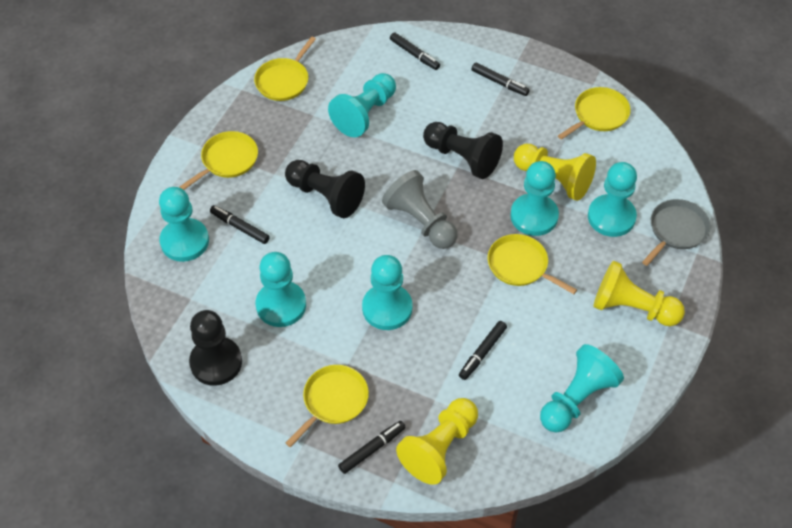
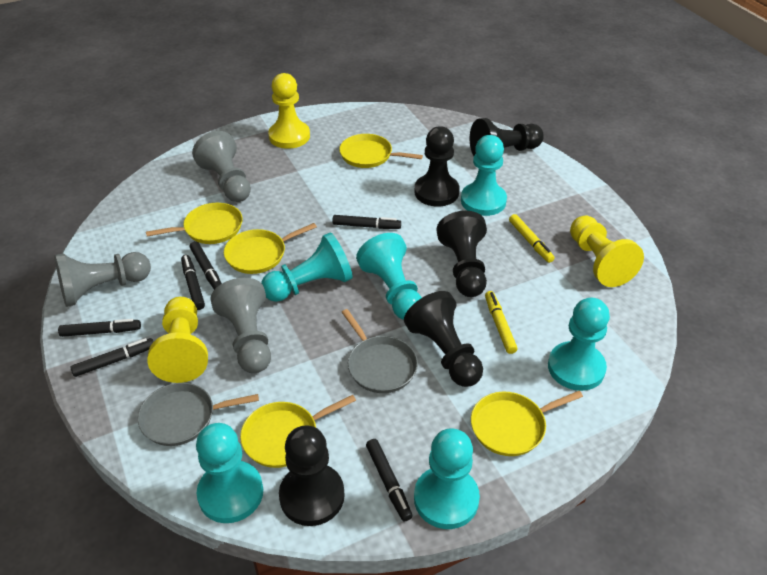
black marker: [210,205,270,244] [338,421,406,474] [390,32,440,70] [459,321,507,380] [472,63,530,96] = 5 -> [58,319,141,337] [70,338,153,377] [181,255,205,310] [190,241,222,290] [332,215,401,229] [366,439,413,521] = 6
black pawn: [189,310,242,386] [285,160,365,218] [423,122,503,179] = 3 -> [279,425,345,526] [404,291,483,387] [414,126,460,207] [437,211,487,297] [470,118,544,156] = 5
grey pan: [642,199,711,266] = 1 -> [138,383,259,446] [342,309,418,393] = 2
grey pawn: [382,170,458,249] = 1 -> [54,252,151,307] [192,131,251,202] [210,278,271,373] = 3
turquoise pawn: [159,187,209,262] [256,252,306,327] [328,73,396,137] [362,255,413,330] [510,161,559,236] [540,344,624,433] [588,162,637,237] = 7 -> [196,423,263,523] [261,232,353,302] [356,233,422,320] [414,429,480,529] [461,135,507,216] [548,298,610,391] = 6
yellow marker: none = 0 -> [485,291,517,354] [509,214,555,263] = 2

